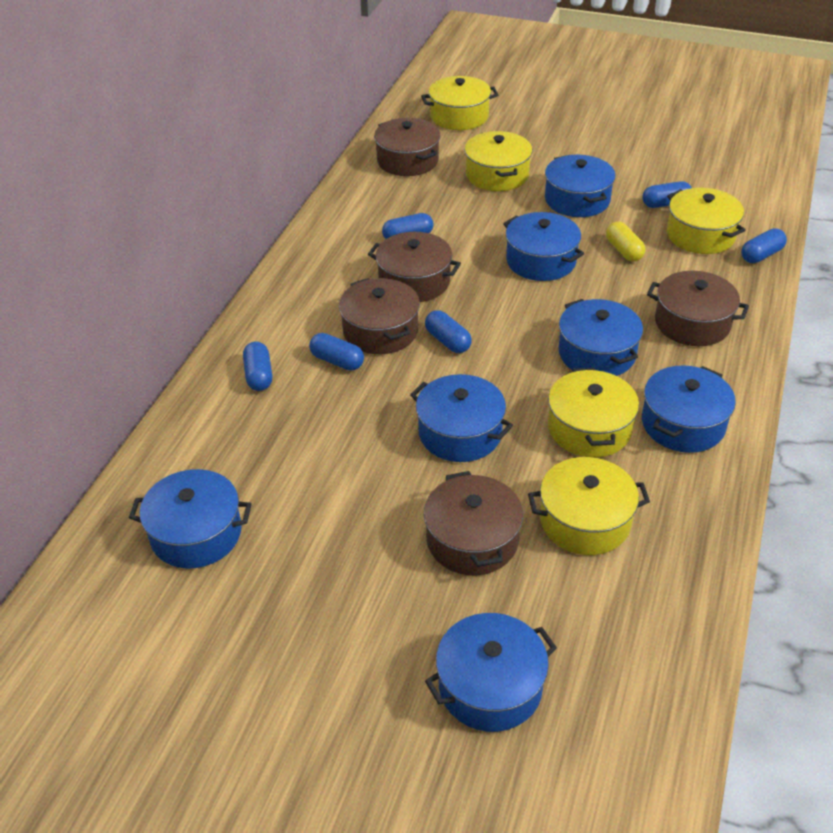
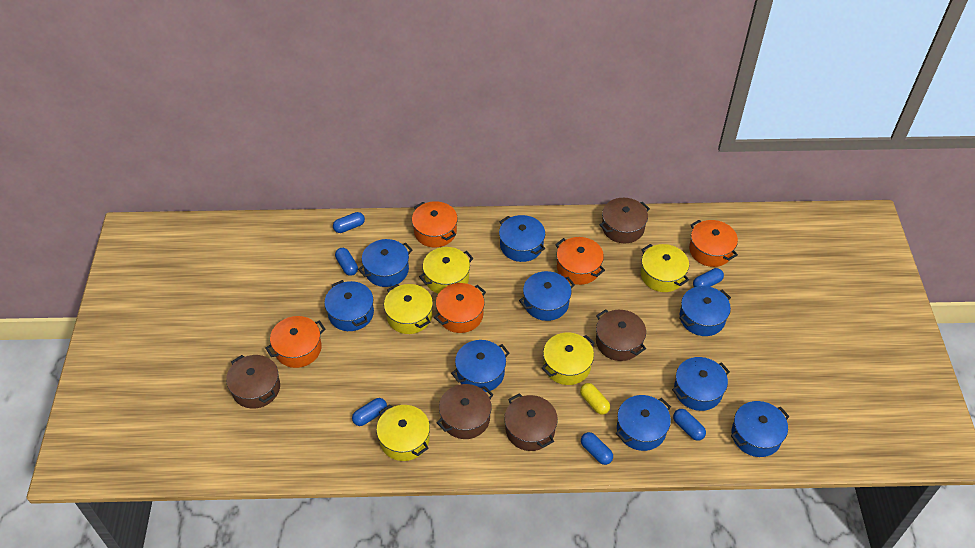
blue pot: [129,469,252,569] [410,374,513,462] [425,613,557,732] [503,212,584,281] [545,155,615,217] [558,299,643,376] [642,365,736,453] = 7 -> [324,280,374,331] [358,239,412,287] [451,340,509,392] [499,215,545,262] [519,271,575,321] [616,395,671,451] [672,357,730,411] [679,286,731,336] [731,401,790,457] = 9
orange pot: none = 0 -> [265,316,326,368] [412,201,458,247] [434,283,486,333] [555,237,605,285] [689,220,738,267] = 5

